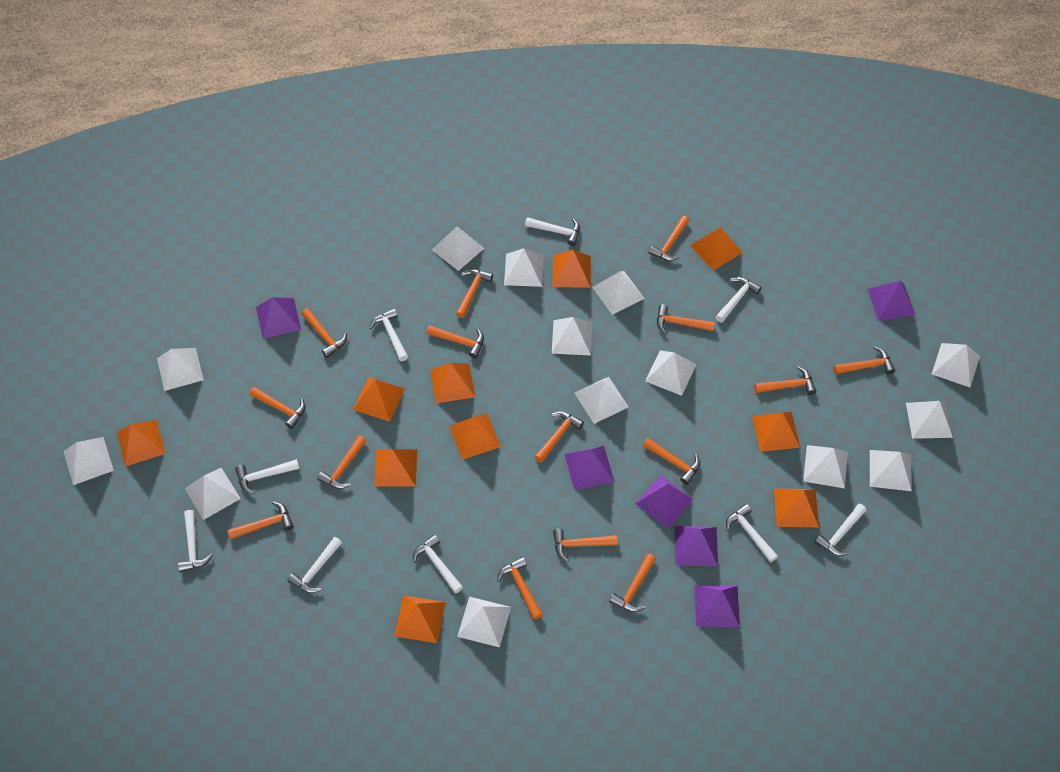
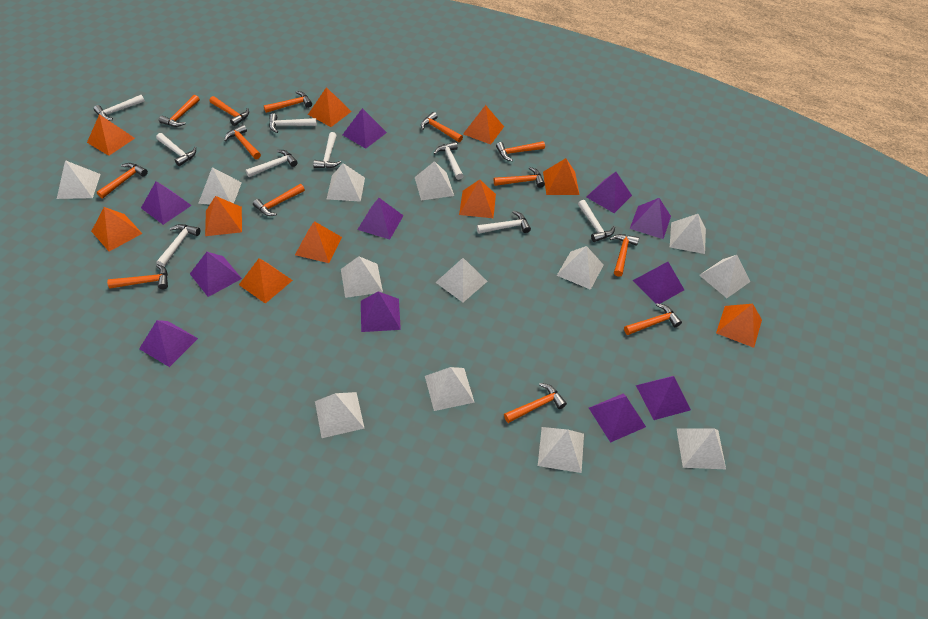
orange hammer: [228,501,294,539] [250,387,306,429] [301,308,347,358] [317,435,367,489] [427,325,484,359] [456,269,493,318] [497,556,543,620] [535,411,584,463] [553,529,618,562] [609,553,656,612] [643,438,700,485] [649,216,689,261] [657,304,715,334] [754,366,816,395] [833,346,895,375] = 15 -> [97,163,148,198] [107,264,168,289] [159,95,200,127] [209,96,249,126] [224,124,261,159] [253,184,305,216] [264,91,312,113] [421,112,463,142] [494,167,545,188] [496,141,545,161] [504,383,567,423] [609,234,639,277] [624,303,682,335] = 13
purple pyramid: [256,297,301,339] [564,446,615,490] [635,475,694,528] [674,526,718,566] [694,585,740,627] [867,281,916,321] = 6 -> [139,320,198,367] [141,181,192,225] [190,252,242,297] [343,108,387,149] [357,198,404,239] [361,291,401,332] [587,172,632,213] [589,393,646,443] [630,198,671,239] [633,262,684,304] [636,376,691,420] = 11
white pyramid: [63,437,114,485] [157,348,204,391] [184,468,241,520] [432,227,484,271] [457,597,511,648] [504,248,544,287] [552,317,592,355] [575,377,628,424] [592,271,645,315] [645,350,697,396] [803,445,848,489] [870,450,912,491] [906,401,953,439] [932,343,980,388] = 14 -> [57,160,101,199] [198,167,242,205] [315,392,364,438] [327,163,365,202] [341,256,383,298] [415,161,454,201] [425,367,475,411] [436,258,487,302] [538,427,584,473] [557,246,604,290] [670,214,706,254] [676,428,726,469] [699,255,751,298] = 13

